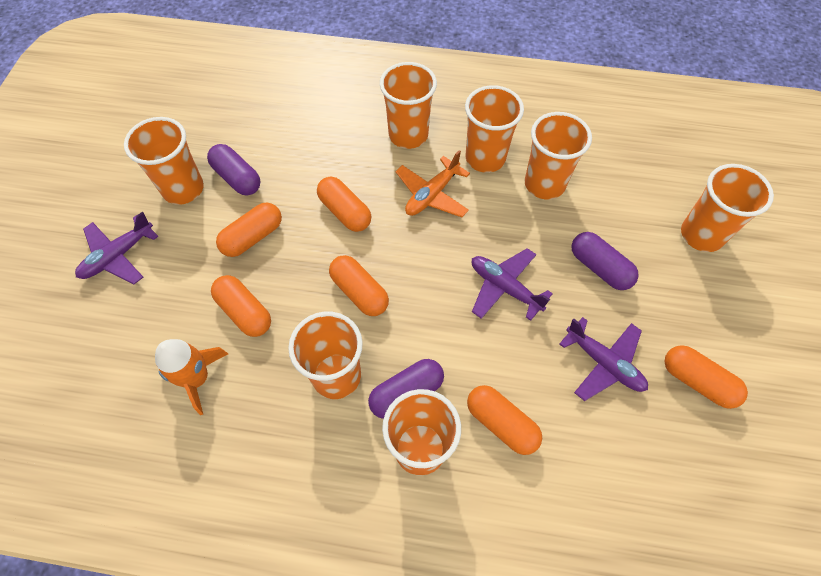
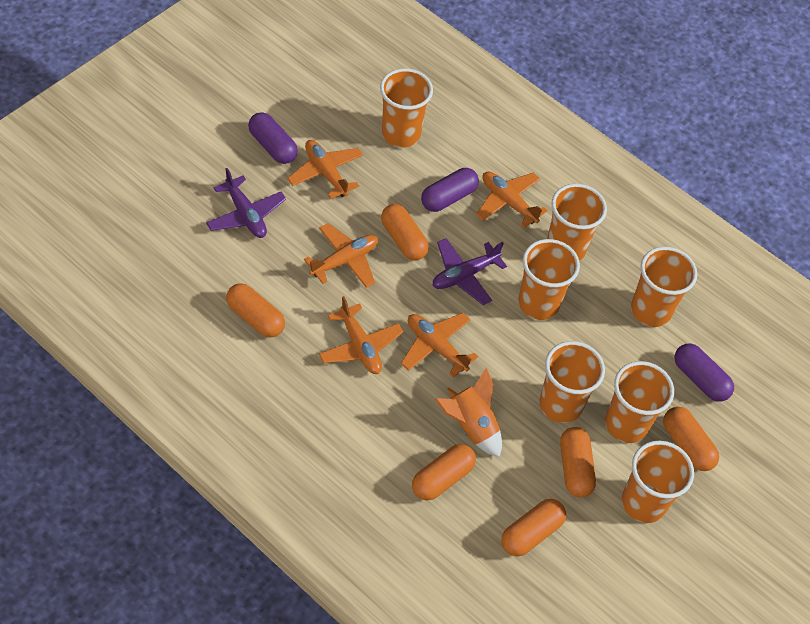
orange plane: [396,150,470,217] = 1 -> [287,140,363,199] [304,223,378,288] [319,296,404,374] [401,313,478,378] [476,171,548,228] = 5
purple plane: [75,212,159,285] [472,248,553,321] [559,317,648,401] = 3 -> [206,168,286,238] [433,238,507,305] = 2

